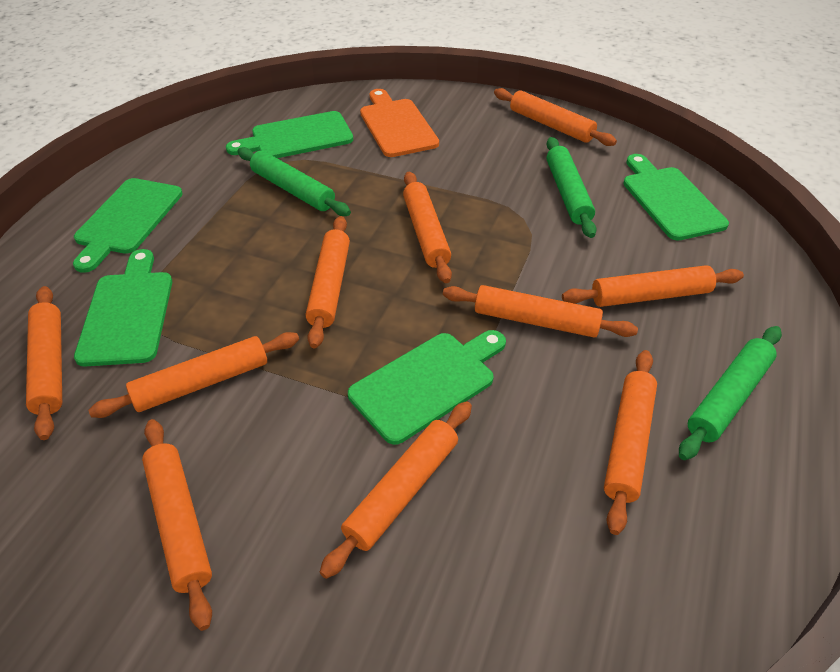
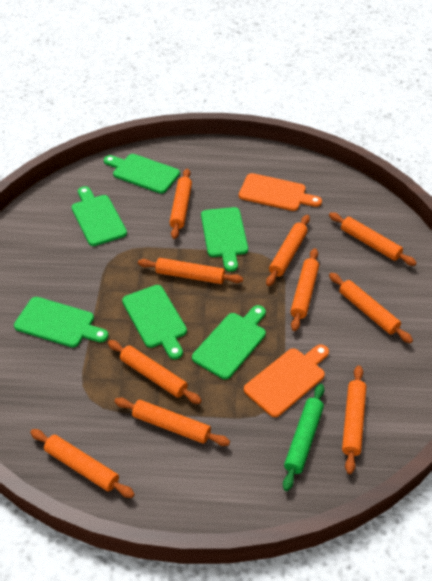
green cutting board: [73,178,183,273] [74,249,172,367] [226,111,353,158] [348,330,506,445] [623,154,729,241] = 5 -> [14,297,108,347] [72,186,127,246] [104,154,180,194] [122,285,187,359] [192,305,266,379] [201,207,248,272] = 6
green rolling pin: [238,147,351,216] [546,137,597,238] [679,326,782,460] = 3 -> [283,384,325,491] = 1
orange cutting board: [360,89,439,157] = 1 -> [239,173,322,211] [244,344,329,417] = 2

